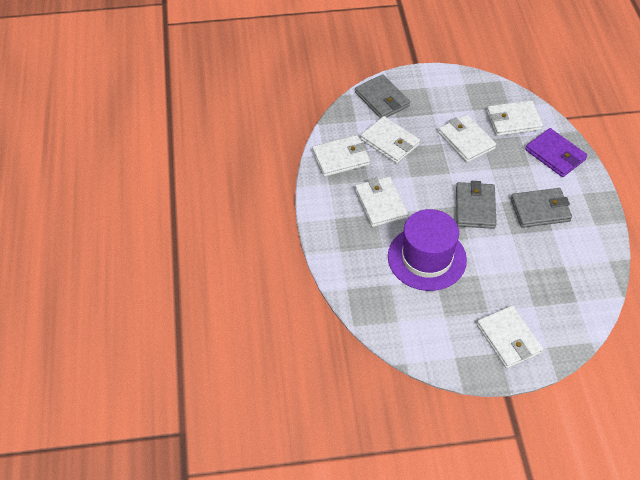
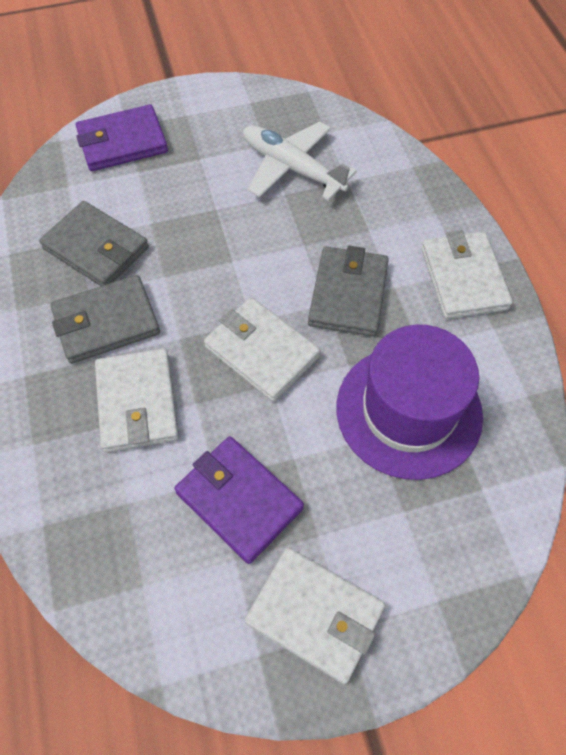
purple wallet: [526,128,587,177] = 1 -> [76,104,168,171] [174,436,304,564] = 2
white plane: none = 0 -> [243,121,357,201] = 1
white wallet: [312,135,370,177] [355,176,408,227] [360,116,420,164] [438,114,496,163] [477,305,543,368] [487,100,543,136] = 6 -> [95,348,179,453] [204,297,320,402] [245,547,385,684] [421,230,513,319] = 4

